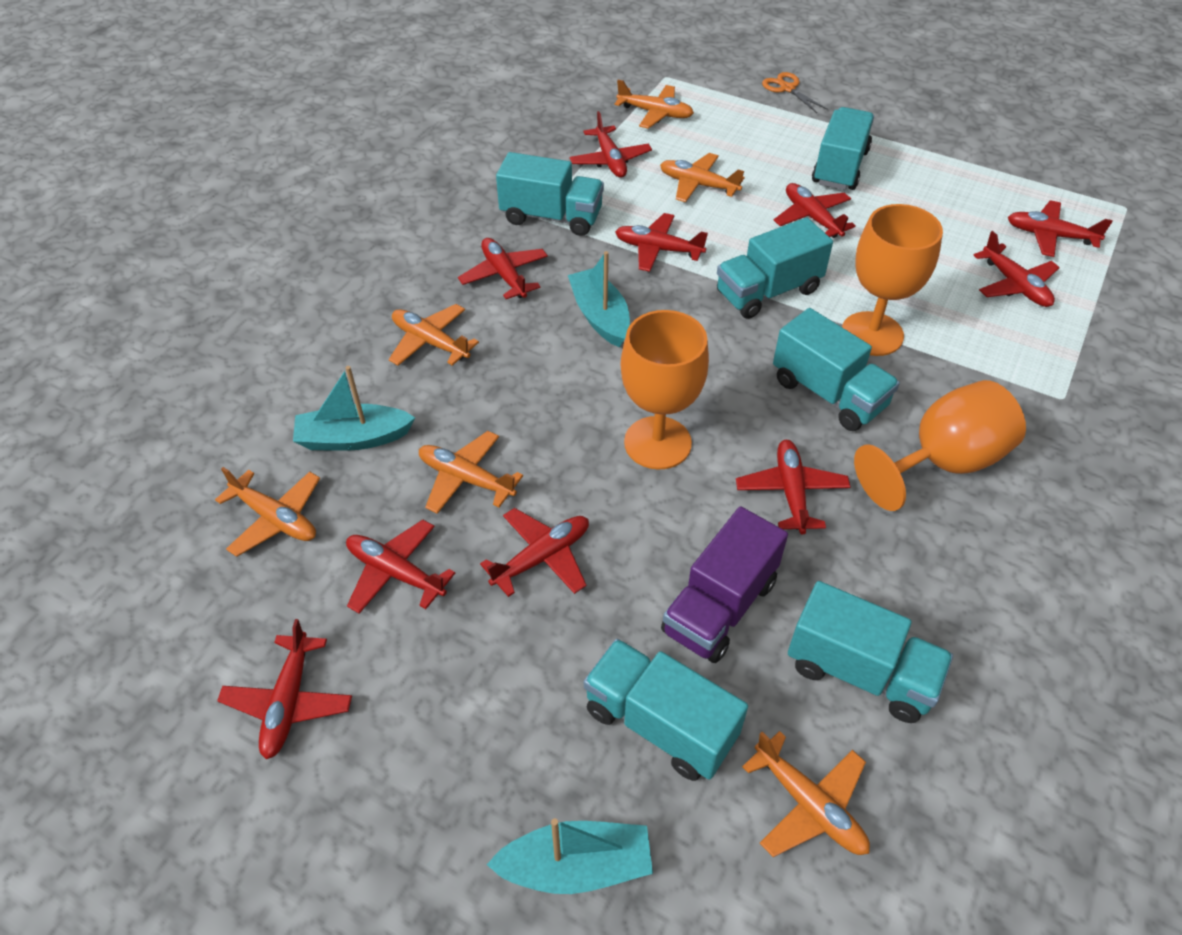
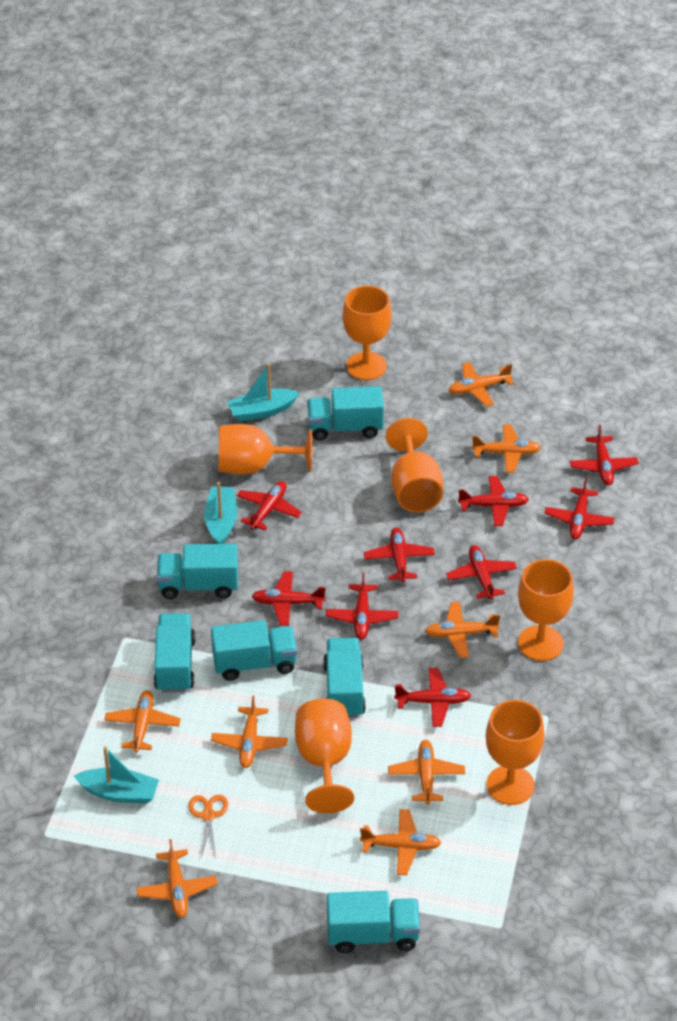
orange goblet: [621,310,709,469] [842,204,943,356] [854,380,1026,511] = 3 -> [219,424,312,474] [295,698,354,813] [343,286,392,380] [386,418,443,512] [486,700,544,805] [518,559,574,661] = 6
orange plane: [215,467,320,557] [389,304,479,366] [419,431,523,514] [615,80,694,129] [660,153,745,202] [742,731,870,857] = 6 -> [104,690,181,753] [136,839,217,918] [211,695,288,768] [360,809,441,875] [388,740,465,805] [425,602,500,658] [449,362,514,407] [472,424,541,473] = 8
purple truck: [661,507,788,663] = 1 -> none = 0
red plane: [217,619,352,759] [346,520,455,614] [458,238,548,299] [480,508,589,597] [570,111,652,178] [615,213,708,272] [736,440,851,535] [774,183,856,238] [973,231,1060,307] [1008,200,1113,257] = 10 -> [237,481,302,530] [252,571,326,626] [326,573,398,640] [364,527,435,582] [394,668,471,727] [446,545,517,600] [458,476,529,526] [544,477,614,539] [570,425,638,485] = 9

